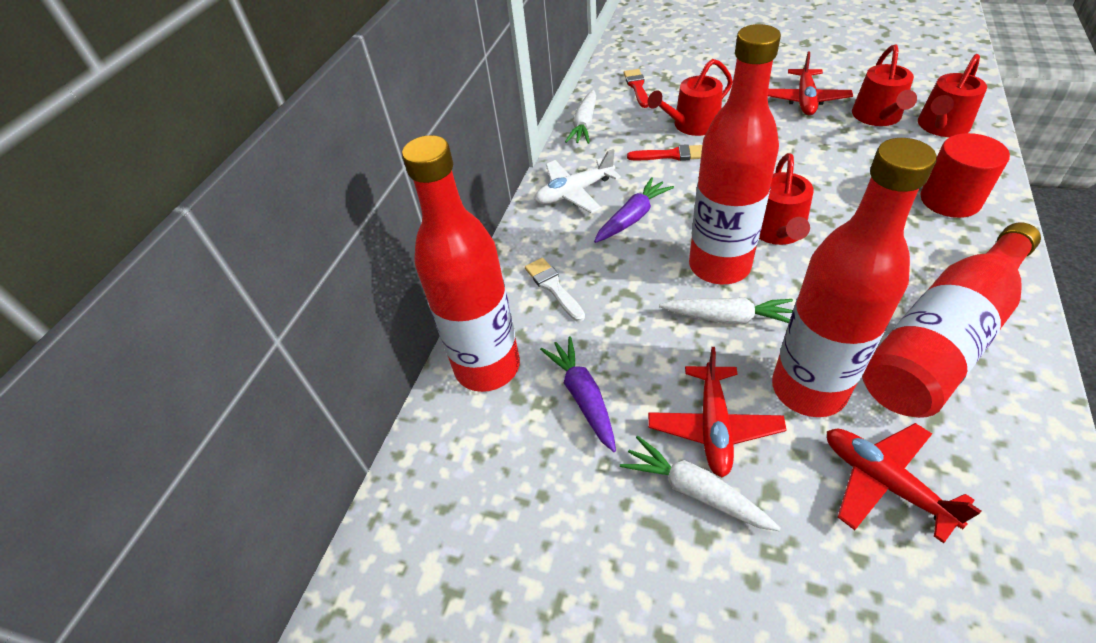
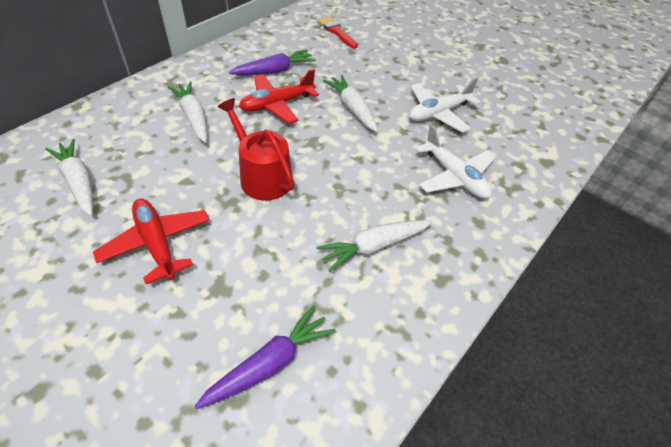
red bottle: [402,135,520,392] [689,24,781,284] [772,138,937,417] [862,222,1041,418] = 4 -> none = 0
red brush: [624,69,649,108] [627,144,702,161] = 2 -> [318,16,358,48] = 1
red cylinder: [920,133,1010,218] = 1 -> none = 0
red plane: [648,347,786,477] [768,51,853,115] [827,423,981,543] = 3 -> [93,199,210,284] [239,69,319,124] = 2
red watering can: [647,59,733,136] [759,153,814,245] [852,45,917,126] [918,54,987,137] = 4 -> [218,98,295,201] = 1
white brush: [525,258,585,322] = 1 -> none = 0
white carrot: [565,90,596,144] [620,436,781,531] [659,297,793,324] = 3 -> [45,139,93,216] [168,81,207,143] [317,220,432,272] [322,75,378,132] = 4
white plane: [535,149,621,213] = 1 -> [409,78,481,133] [415,124,496,199] = 2

